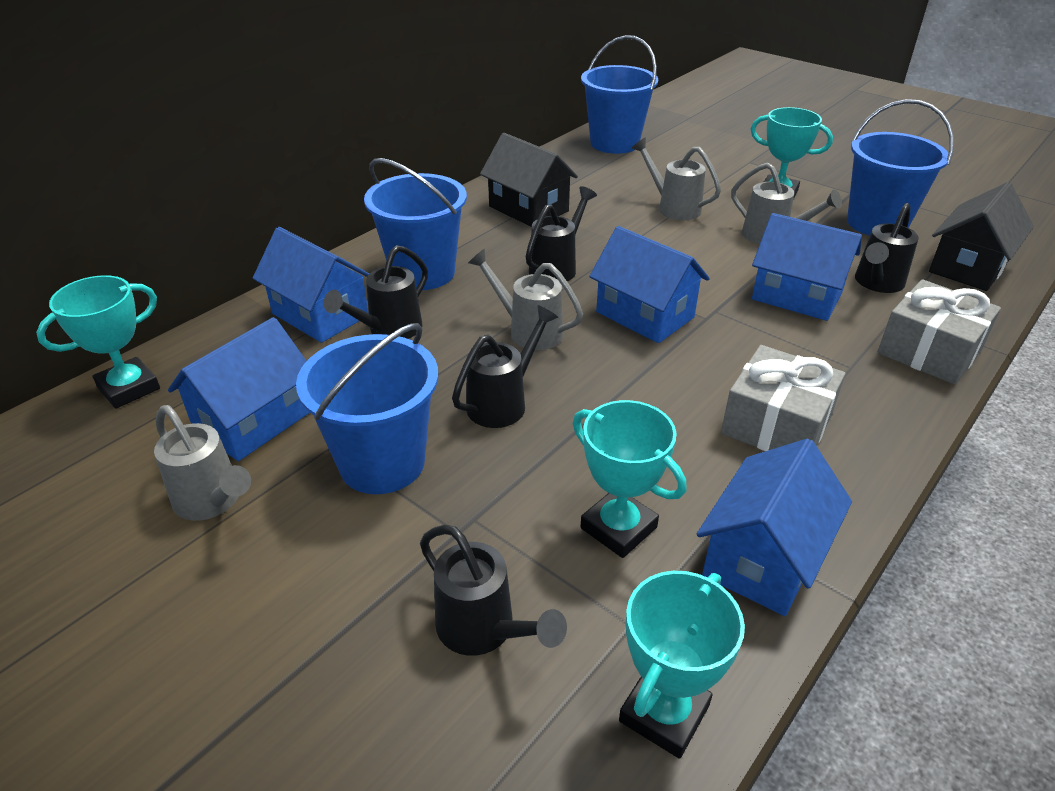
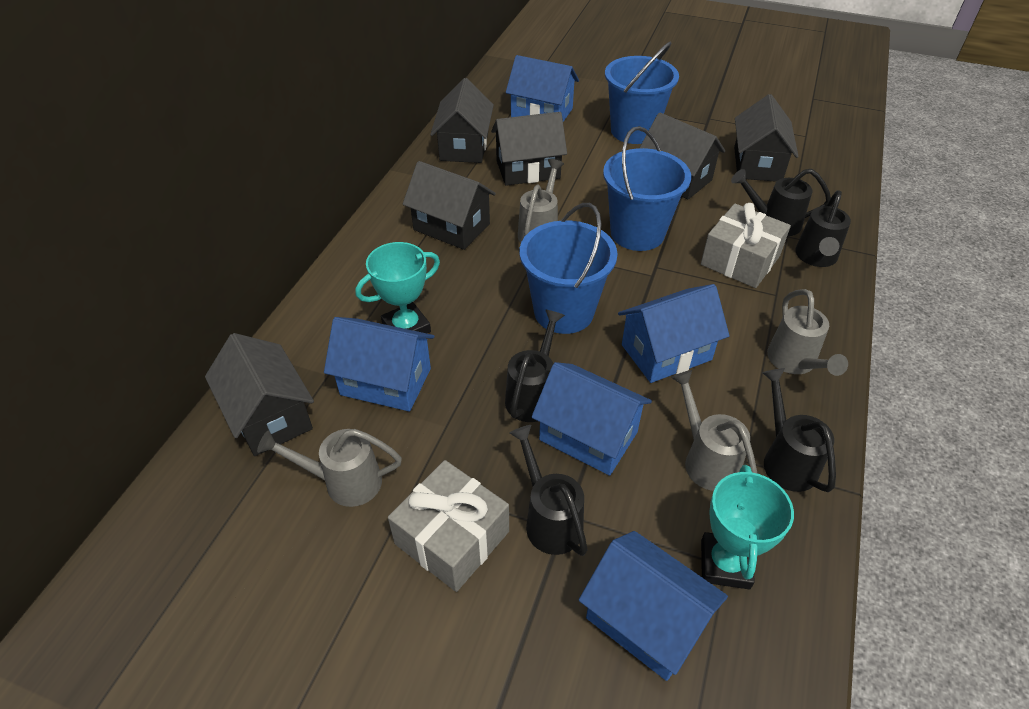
black house: [480,133,578,227] [929,182,1034,291] = 2 -> [205,333,314,456] [403,161,496,250] [430,78,494,163] [491,112,567,186] [640,112,725,199] [734,94,799,182] = 6
blue bucket: [296,323,438,494] [364,158,467,290] [581,35,658,154] [847,99,954,236] = 4 -> [520,203,617,334] [603,126,691,251] [605,42,679,144] = 3
turquoise trophy: [36,275,160,409] [573,400,686,558] [619,571,745,759] [751,107,833,199] = 4 -> [356,242,440,333] [701,465,794,589] = 2

